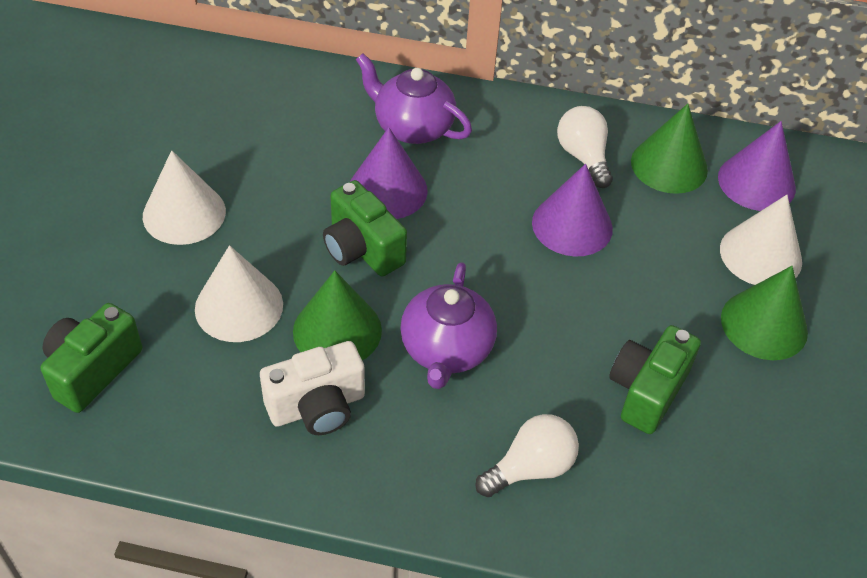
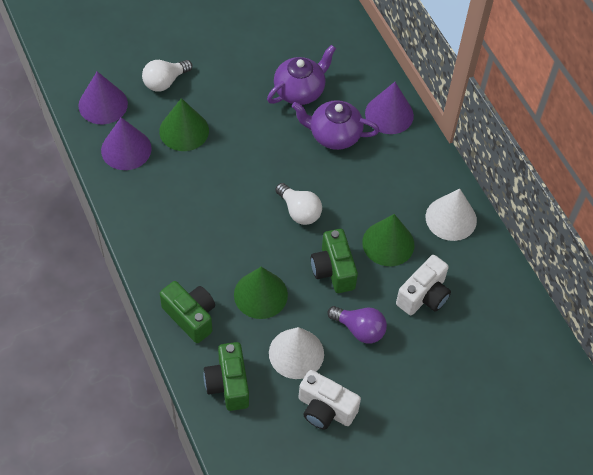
purple light bulb: none = 0 -> [327,306,387,343] = 1
white camera: [260,341,365,435] = 1 -> [299,370,361,429] [396,255,451,315] = 2
white cone: [143,150,226,245] [195,245,283,342] [720,195,802,285] = 3 -> [269,327,324,379] [426,189,477,241] = 2

